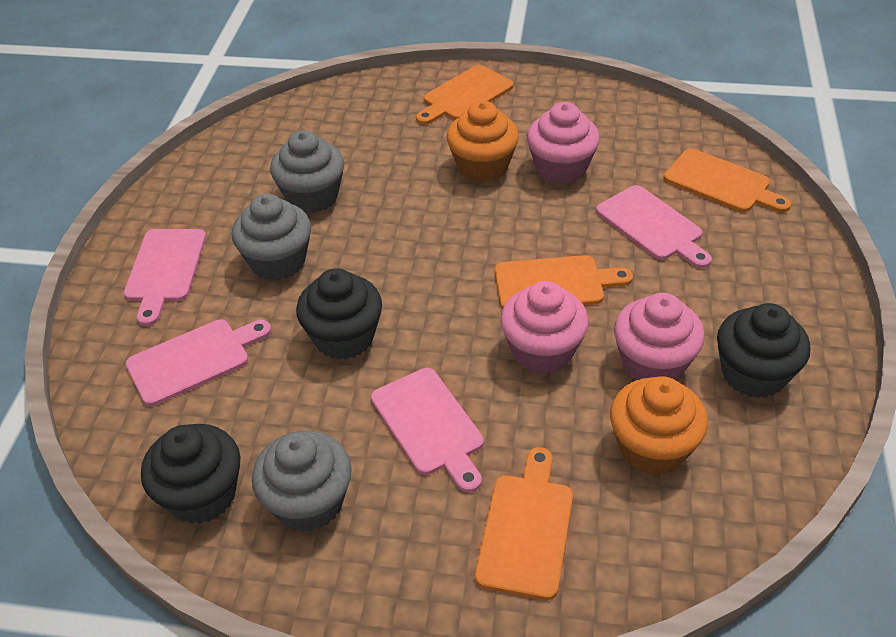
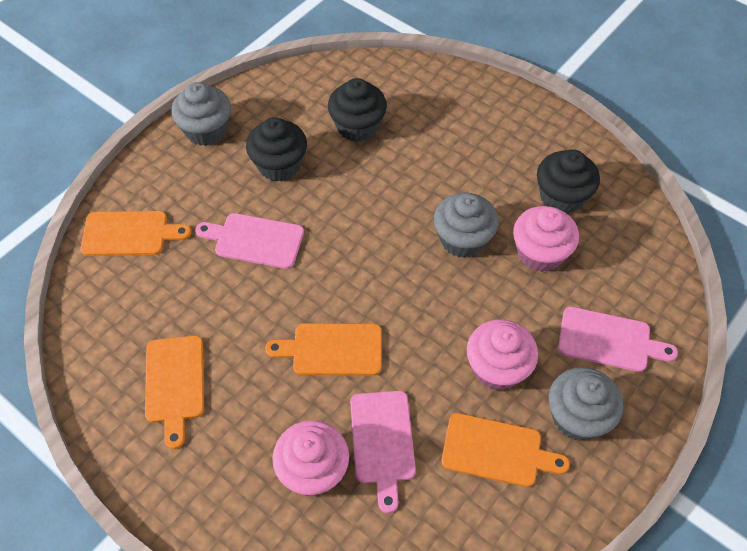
orange cupcake: [447,101,519,183] [610,376,708,475] = 2 -> none = 0
pink cutting board: [124,229,206,326] [126,319,271,406] [371,368,484,493] [596,185,712,268] = 4 -> [195,213,304,269] [350,391,416,513] [558,307,678,372] = 3

